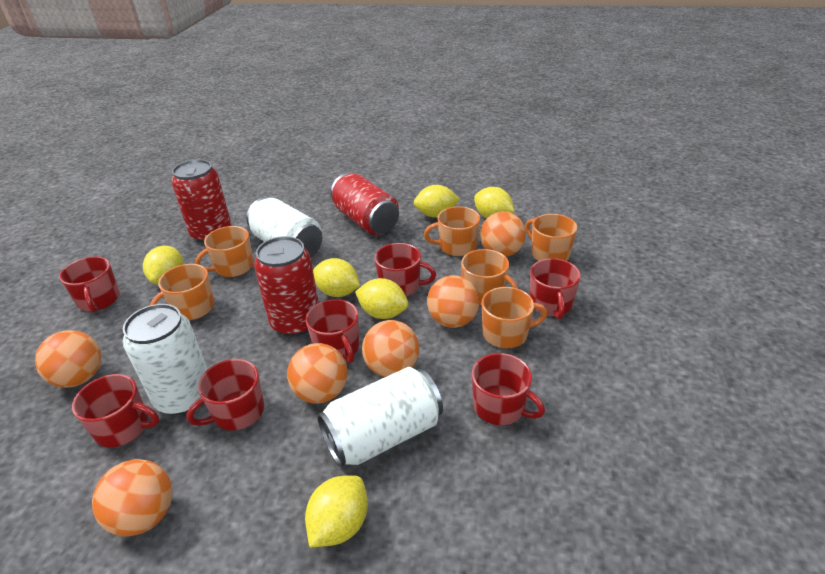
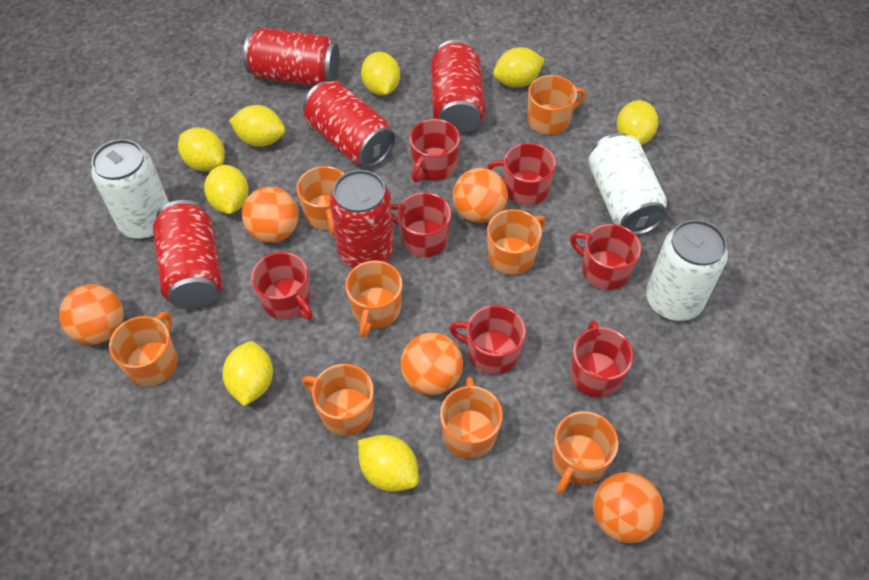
orange ball: [35,330,101,388] [92,459,172,536] [287,343,348,403] [362,320,419,377] [427,275,480,328] [480,212,526,257] = 6 -> [59,284,124,345] [242,187,299,243] [401,332,463,395] [453,168,508,223] [593,472,663,543] = 5
orange mug: [150,264,215,320] [195,226,254,277] [424,206,480,256] [461,249,518,305] [482,287,548,348] [525,214,577,261] = 6 -> [109,311,178,386] [296,166,344,236] [302,364,374,436] [345,260,403,337] [440,377,503,459] [487,209,545,275] [527,75,586,135] [552,411,619,494] = 8
red can: [171,159,231,243] [254,236,319,336] [330,173,399,235] = 3 -> [153,200,223,309] [243,28,340,86] [303,81,395,168] [329,170,394,268] [431,40,485,133] = 5
yellow lemon: [143,246,183,285] [305,475,368,547] [313,258,360,297] [355,278,409,319] [414,185,460,217] [474,187,515,218] = 6 -> [178,127,225,171] [204,165,249,214] [222,341,273,406] [229,105,285,147] [358,435,419,492] [361,52,400,95] [493,47,545,88] [616,100,658,145] = 8

